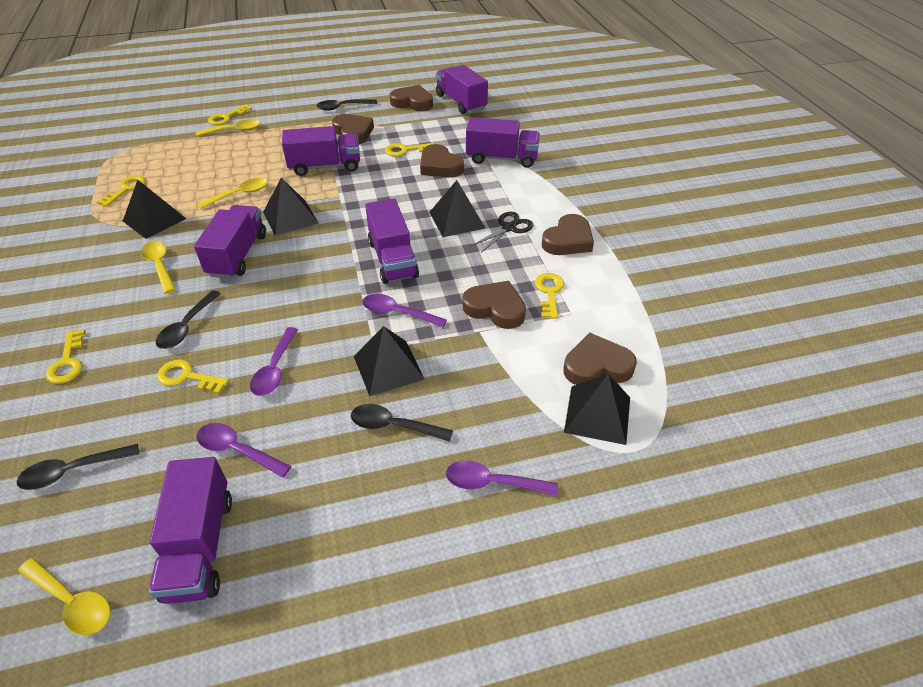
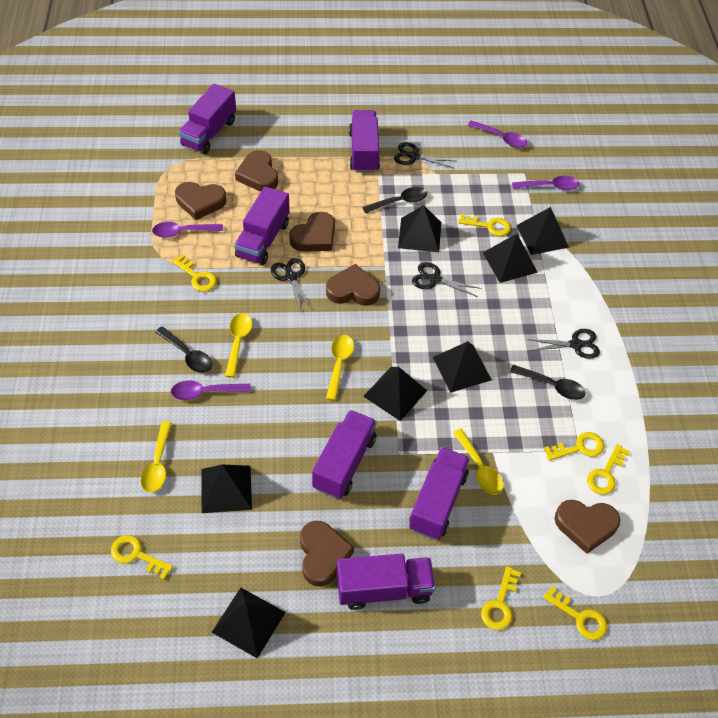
black pyramid: [123,180,186,239] [263,177,319,236] [354,326,425,396] [429,180,485,237] [564,374,630,445] = 5 -> [202,465,252,513] [212,588,286,658] [363,367,427,421] [398,205,441,252] [433,341,492,393] [483,234,538,283] [516,207,569,255] = 7
black scissors: [471,212,534,253] = 1 -> [271,258,313,313] [394,142,455,168] [412,262,481,297] [528,329,600,359] = 4
black spoon: [17,444,139,490] [156,290,221,349] [317,100,377,111] [351,404,453,442] = 4 -> [155,326,212,373] [362,187,427,213] [510,365,586,400] = 3
yellow key: [46,329,85,384] [97,175,146,207] [157,359,229,394] [208,104,252,125] [385,143,434,157] [535,273,564,319] = 6 -> [111,535,173,580] [172,254,217,292] [458,214,511,236] [481,566,521,630] [543,586,607,640] [544,432,604,461] [587,444,630,495] = 7

